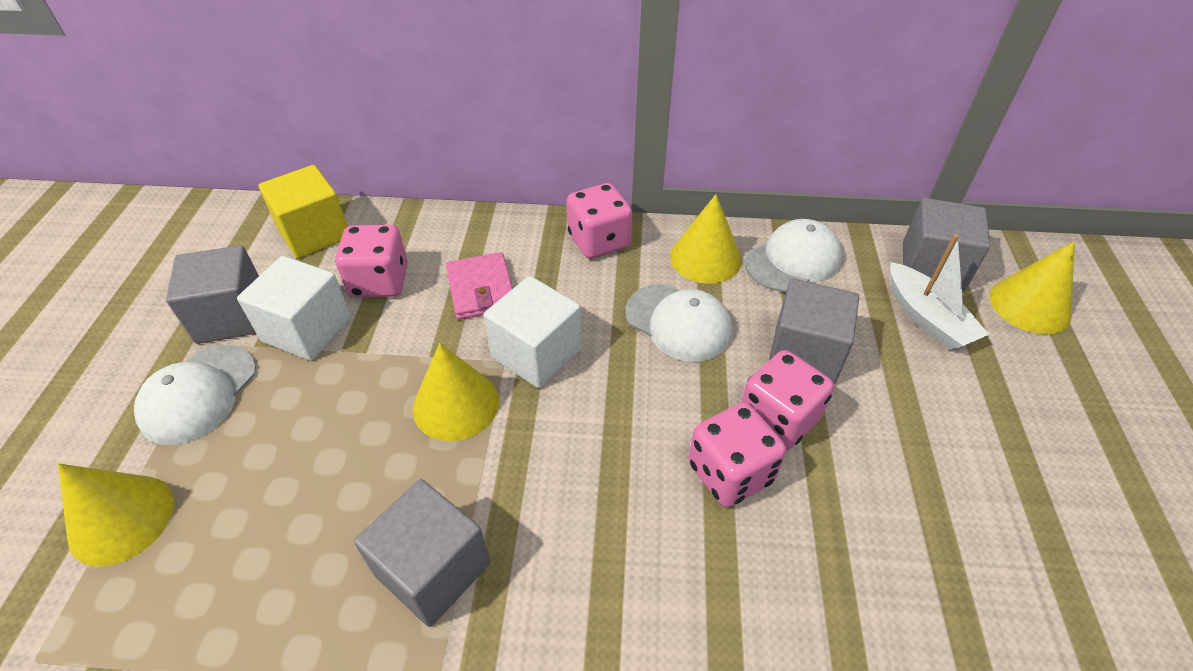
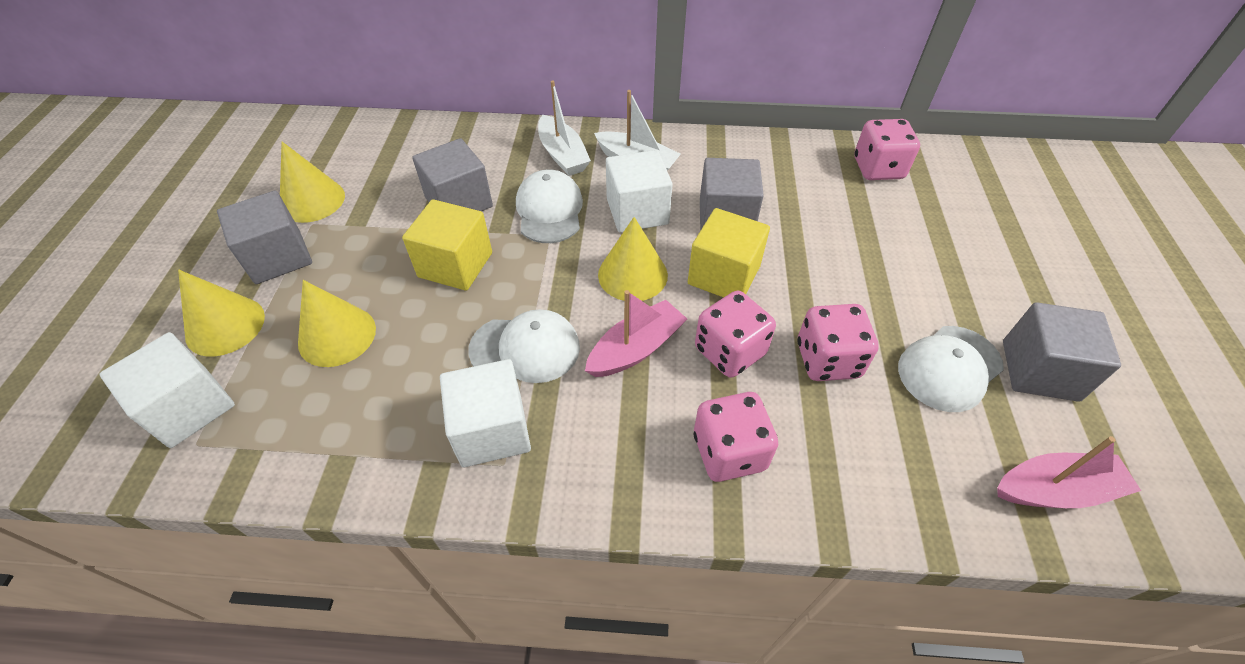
pink boat: none = 0 -> [585,290,687,377] [997,436,1141,508] = 2
pink wallet: [446,252,513,320] = 1 -> none = 0
white boat: [890,234,990,350] = 1 -> [538,80,591,176] [594,90,681,171] = 2
white cube: [237,256,351,361] [483,276,582,388] = 2 -> [99,332,235,448] [440,359,531,467] [606,150,673,233] = 3
yellow cube: [258,165,348,258] = 1 -> [402,199,492,291] [688,208,770,298] = 2

